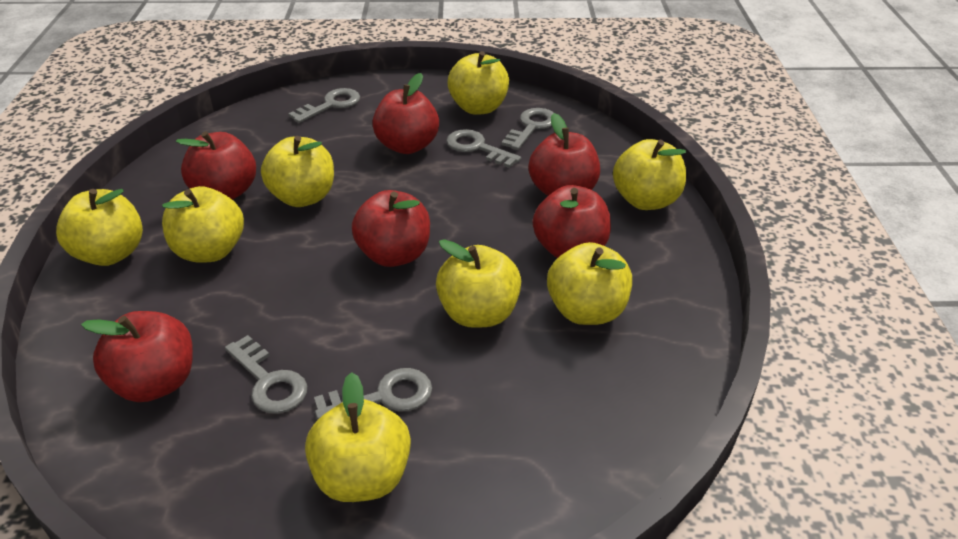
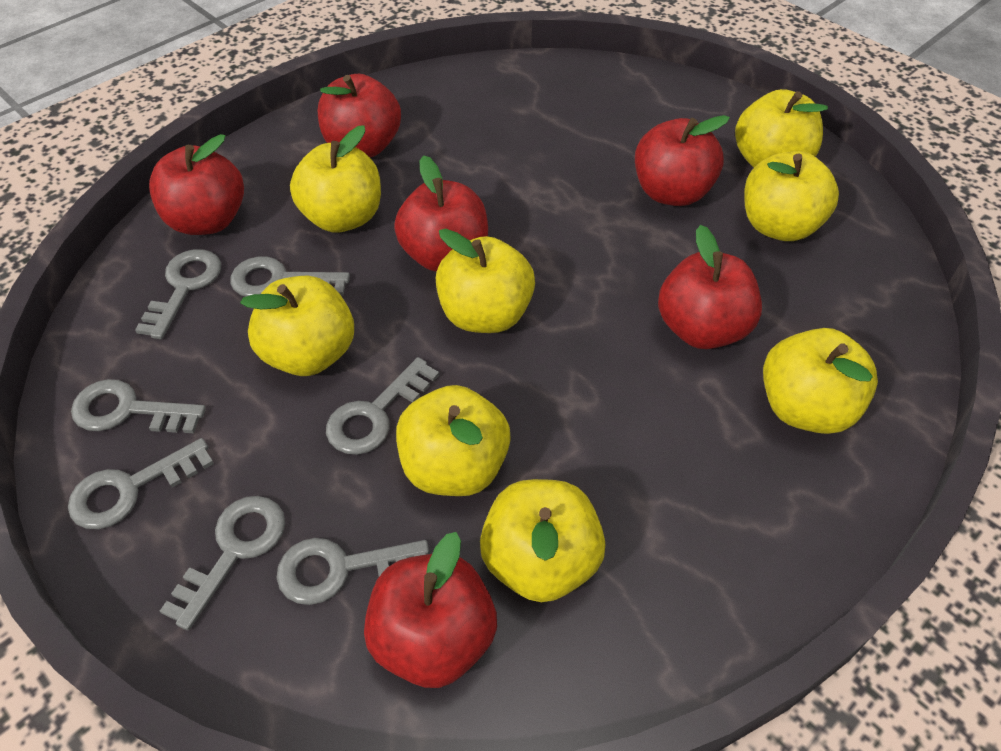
grey key: [225,335,307,414] [288,88,360,123] [314,368,432,420] [446,129,521,168] [501,108,554,150] = 5 -> [68,438,214,529] [71,379,206,433] [135,249,221,339] [160,496,285,630] [230,256,350,297] [277,538,429,605] [326,357,439,455] = 7

